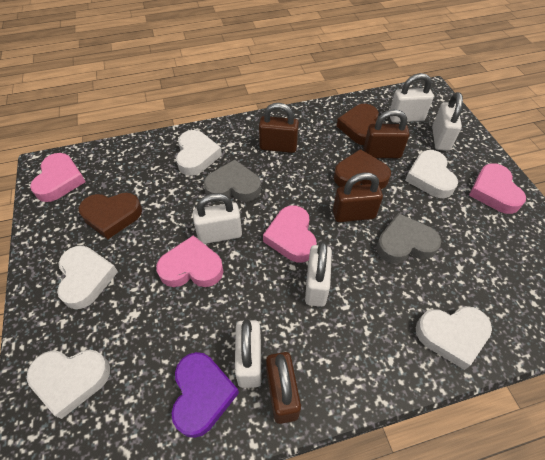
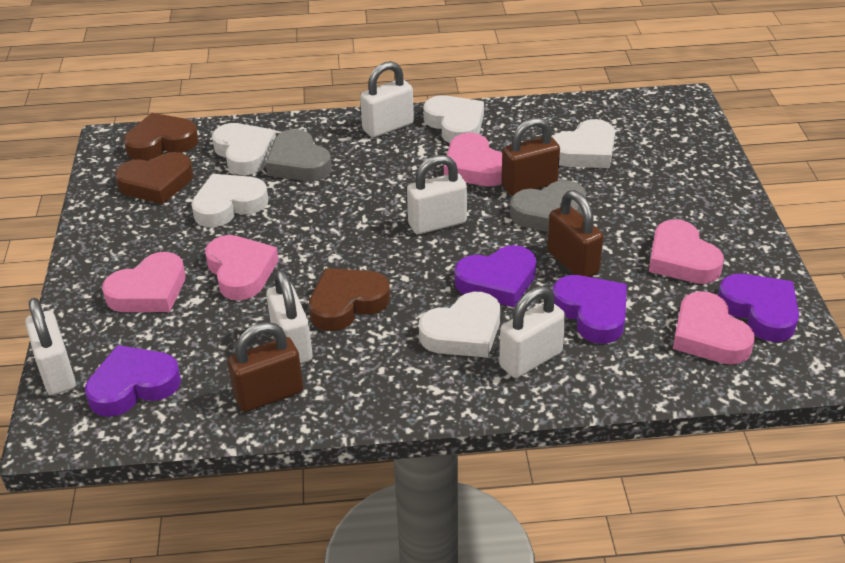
brown padlock: [259,103,299,153] [266,352,301,424] [333,172,383,222] [363,109,410,158] = 4 -> [227,322,303,412] [501,118,560,196] [547,190,604,277] = 3
pink heart: [30,153,86,202] [156,235,223,287] [263,206,316,263] [469,163,526,214] = 4 -> [102,252,186,312] [205,235,279,300] [444,133,502,186] [649,219,724,284] [673,291,755,365] = 5
purple heart: [171,352,239,438] = 1 -> [85,345,181,417] [455,245,537,307] [552,275,627,344] [718,274,799,342] = 4

